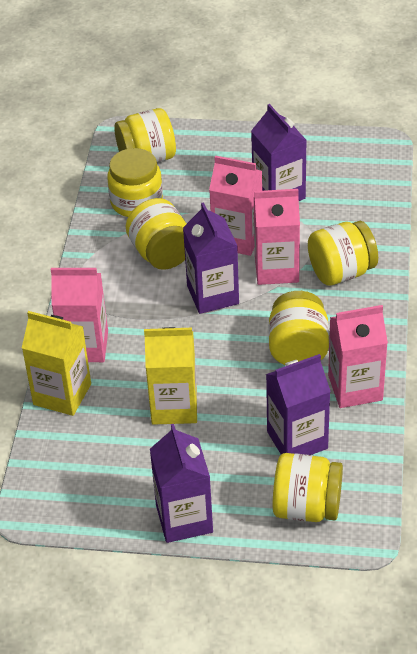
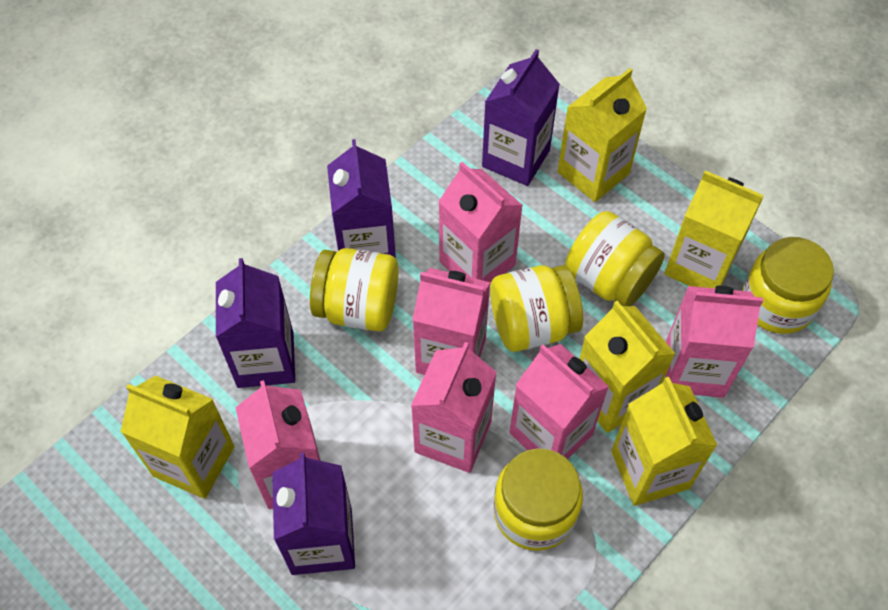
pink carton: [51,268,108,362] [209,156,262,256] [254,189,300,285] [328,305,388,408] = 4 -> [235,380,321,509] [411,342,497,473] [412,268,490,375] [438,162,523,284] [509,344,609,459] [666,285,763,398] = 6
yellow carton: [22,311,91,416] [144,327,197,425] = 2 -> [120,375,235,499] [557,68,647,202] [580,301,675,433] [611,377,718,506] [664,170,763,288] = 5
yellow jar: [107,148,163,217] [114,108,176,162] [126,198,187,270] [269,291,329,365] [273,453,343,522] [308,221,378,286] = 6 -> [310,248,398,332] [490,265,583,352] [493,448,583,551] [565,211,665,306] [742,237,834,334] = 5

